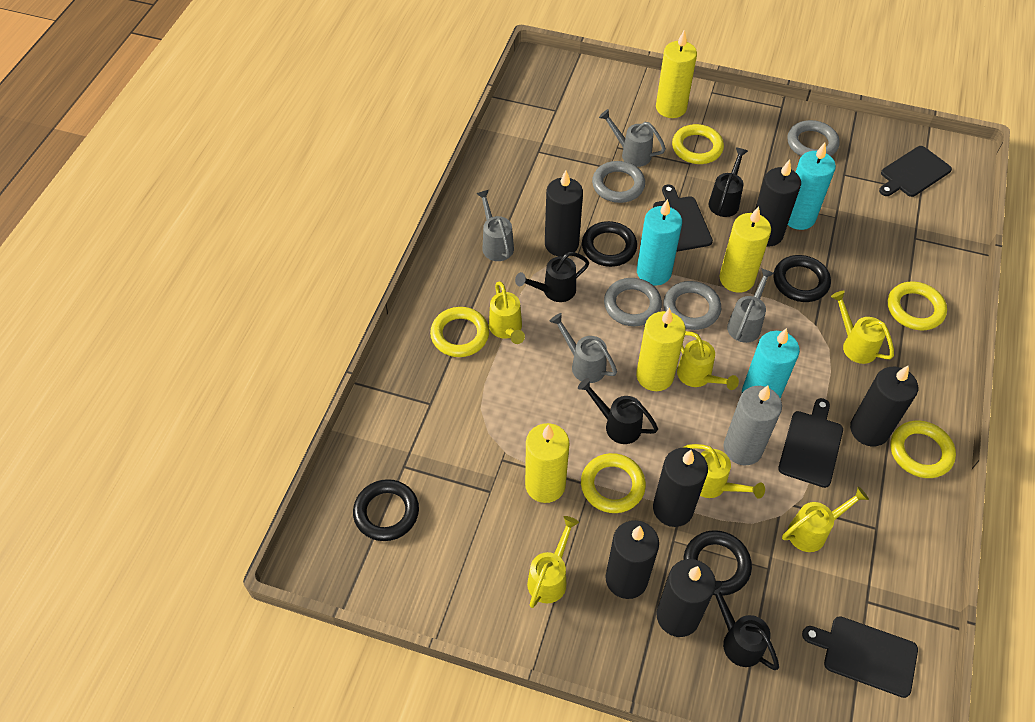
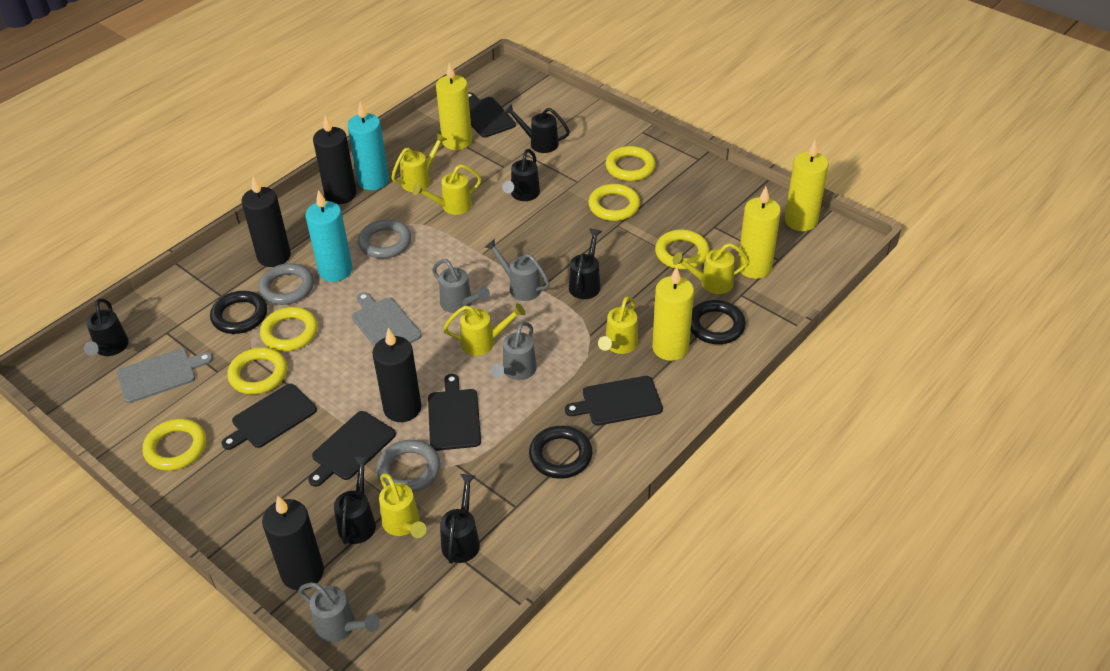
black candle: [545,170,583,256] [605,520,659,599] [653,447,708,527] [656,559,716,637] [755,159,801,247] [850,365,918,446] = 6 -> [241,176,291,267] [262,496,324,590] [313,115,357,204] [372,328,421,422] = 4
black cutting board: [653,184,713,252] [778,398,843,488] [802,616,918,698] [879,146,952,197] = 4 -> [222,384,317,450] [308,411,396,487] [428,374,481,451] [468,92,516,138] [565,376,663,426] = 5
black ring: [353,479,419,541] [582,221,637,267] [684,530,752,596] [773,255,831,302] = 4 -> [210,291,267,334] [529,426,592,479] [691,300,746,344] = 3
black watering can: [515,252,589,302] [578,378,658,444] [708,148,748,217] [714,581,779,670] = 4 -> [84,298,129,356] [334,457,376,544] [440,474,480,564] [502,149,540,201] [504,104,570,153] [569,229,602,299] = 6
grey candle: [724,385,782,465] = 1 -> none = 0
grey cutting board: none = 0 -> [116,348,213,403] [352,292,422,346] = 2
grey ring: [592,161,645,203] [604,278,662,326] [663,281,721,330] [787,120,840,156] = 4 -> [258,263,314,305] [358,219,411,259] [376,440,440,493] = 3
turquoise candle: [637,199,682,286] [742,328,800,398] [788,143,836,230] = 3 -> [306,190,352,282] [347,102,389,190] = 2
yellow ring: [430,307,489,357] [581,453,646,513] [672,124,724,164] [888,282,947,330] [891,421,956,478] = 5 -> [142,419,206,471] [227,347,287,394] [260,307,318,351] [588,184,640,221] [605,146,656,181] [655,229,710,270] = 6

